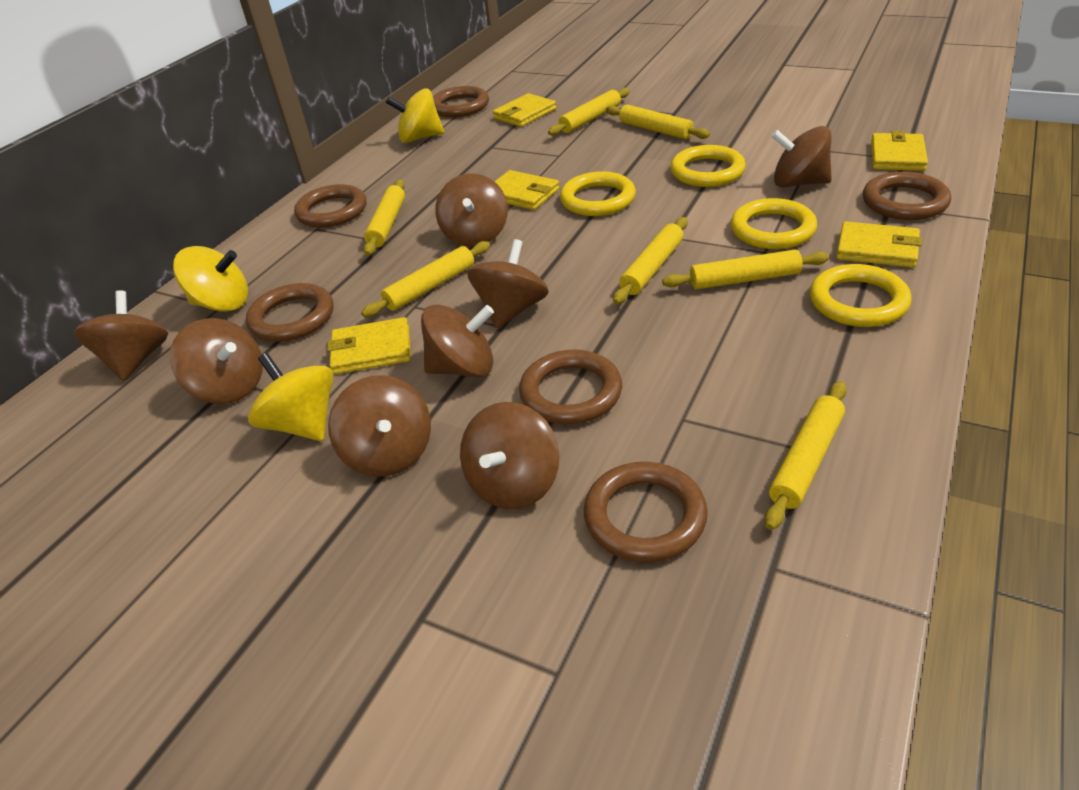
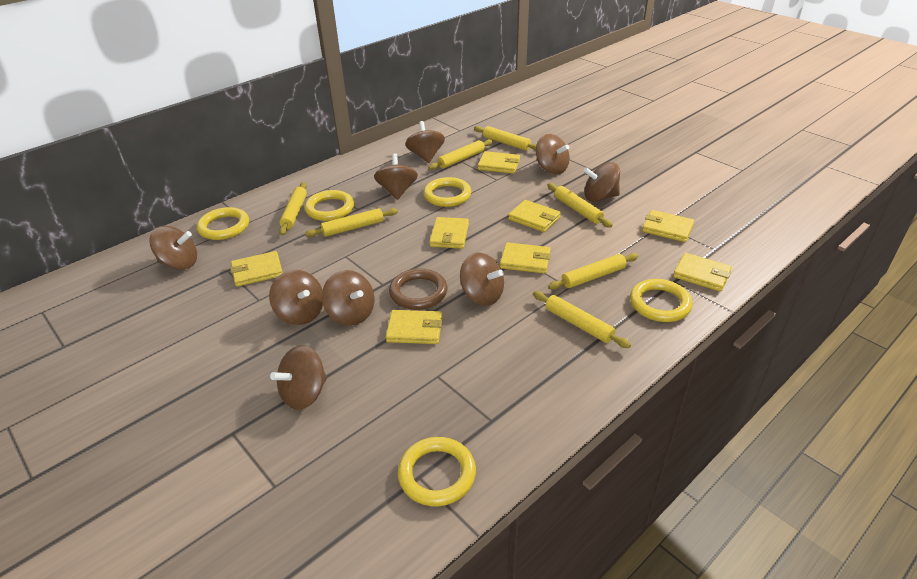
brown ring: [246,283,333,342] [294,184,367,228] [433,86,489,117] [519,350,622,424] [584,462,708,562] [863,172,951,220] = 6 -> [389,268,448,310] = 1
brown spinning top: [74,290,168,381] [170,318,263,404] [328,375,431,477] [421,304,494,377] [435,173,508,247] [460,402,559,509] [467,239,549,328] [771,126,832,187] = 8 -> [149,226,197,270] [269,270,323,325] [270,345,327,410] [322,270,374,326] [374,154,418,200] [405,121,445,163] [460,253,504,306] [536,134,570,174] [583,162,620,202] = 9
yellow ring: [560,171,636,216] [670,145,746,187] [731,198,817,249] [810,264,912,327] = 4 -> [197,207,249,240] [305,190,354,221] [398,437,476,506] [423,177,471,207] [630,279,693,322] = 5
yellow spinning top: [173,246,248,311] [248,353,334,441] [386,88,444,143] = 3 -> none = 0
yellow wallet: [327,317,411,374] [493,93,556,127] [495,170,559,210] [836,221,922,268] [871,131,928,171] = 5 -> [230,251,283,287] [386,310,442,344] [429,217,469,249] [478,151,520,174] [500,242,551,274] [508,200,561,232] [642,210,694,242] [673,253,732,292] = 8

